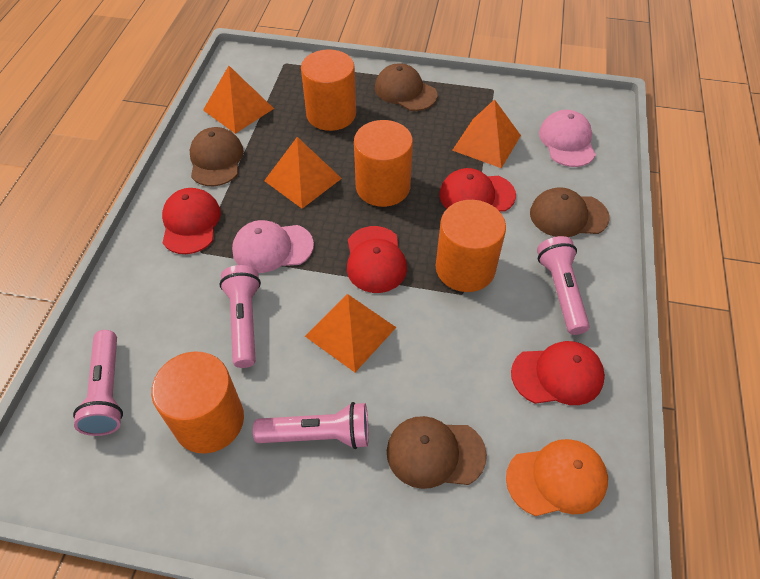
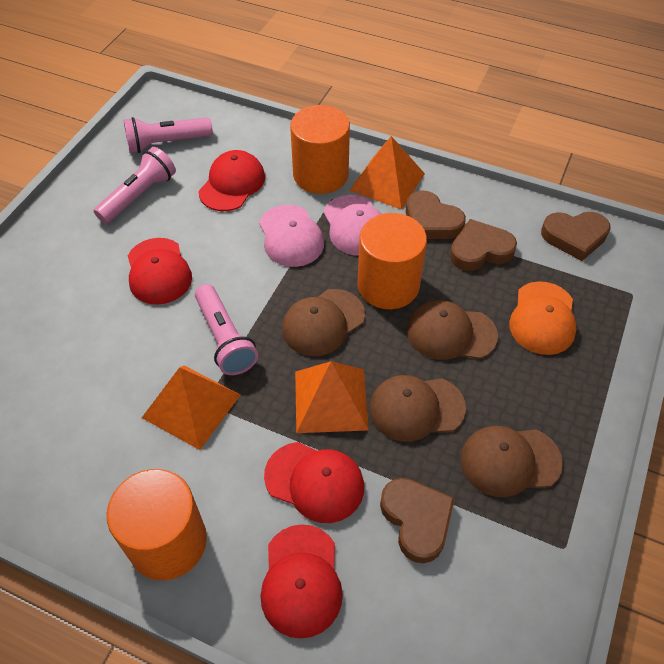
brown heart: none = 0 -> [380,478,455,563] [406,190,466,239] [450,219,517,271] [541,212,611,261] = 4
orange cylinder: [151,351,244,453] [301,49,356,131] [354,120,413,207] [436,200,506,292] = 4 -> [107,469,207,580] [290,105,350,194] [357,213,427,309] = 3
orange pyramid: [203,66,274,134] [264,137,342,209] [305,294,396,372] [452,99,521,168] = 4 -> [142,366,240,450] [295,361,369,433] [349,136,425,210] = 3
pink flashlight: [73,330,123,436] [219,265,261,368] [253,402,369,449] [537,236,590,335] = 4 -> [94,147,176,224] [124,117,213,153] [195,284,258,375] = 3

